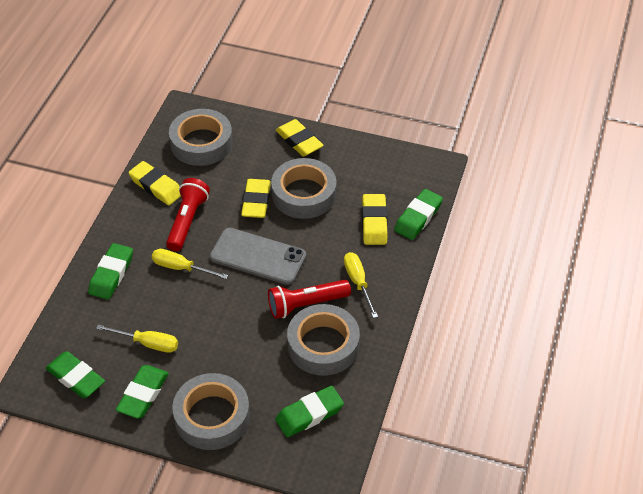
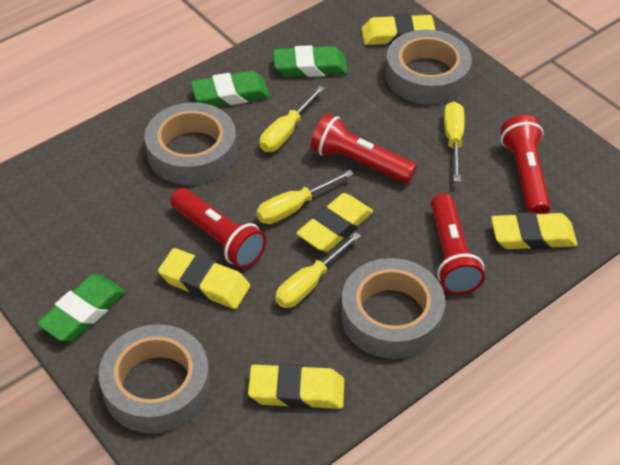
green eraser: [46,351,105,398] [88,243,133,300] [116,365,169,419] [275,386,344,437] [394,189,443,240] = 5 -> [37,274,125,342] [191,71,270,107] [273,45,348,77] = 3
grey phone: [210,228,307,285] = 1 -> none = 0
red flashlight: [166,178,210,251] [268,280,351,319] = 2 -> [170,188,266,269] [310,114,417,183] [431,193,485,295] [501,115,551,214] = 4
yellow eraser: [128,161,181,205] [241,179,271,218] [276,119,324,157] [362,194,387,245] = 4 -> [158,248,250,309] [248,364,344,409] [296,193,373,252] [361,14,435,45] [491,212,577,250] = 5
yellow screwdriver: [96,325,178,353] [152,249,228,279] [344,252,378,318] = 3 -> [257,170,354,224] [260,86,325,152] [275,232,361,308] [444,102,465,182] = 4

